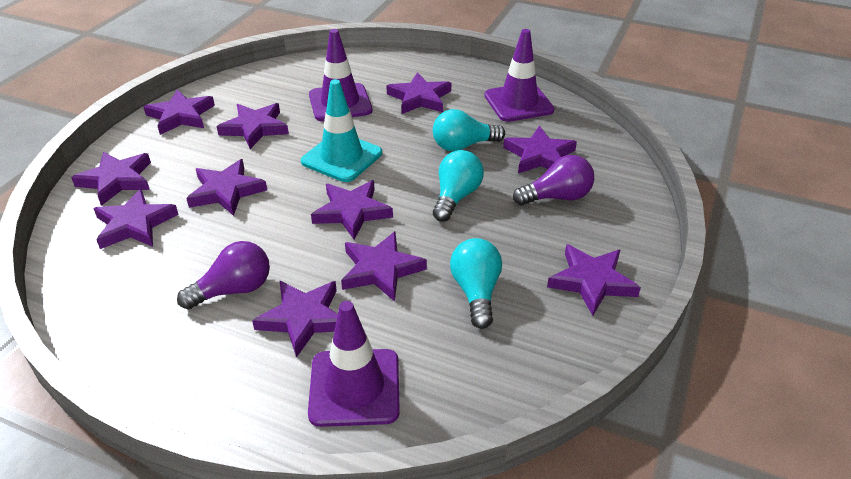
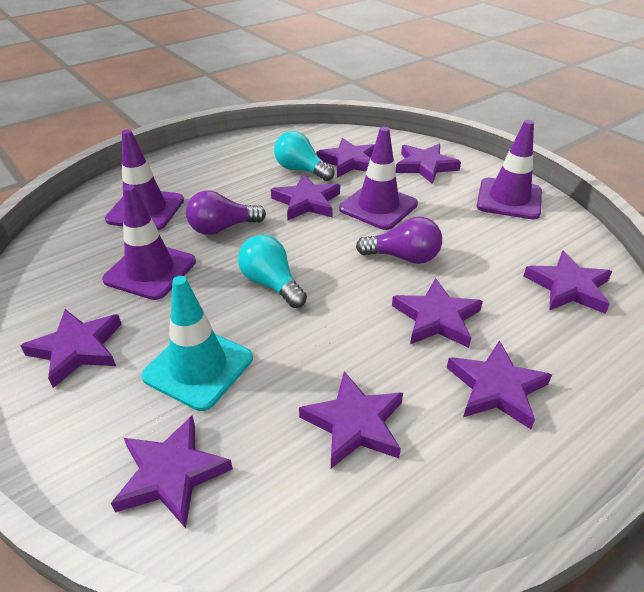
purple star: [71,152,151,206] [93,189,179,249] [144,89,215,135] [186,159,267,216] [216,103,289,149] [252,281,338,358] [311,180,393,240] [341,231,427,302] [386,72,451,114] [503,126,577,173] [547,244,641,316] = 11 -> [20,309,122,388] [111,415,233,528] [271,174,340,220] [299,371,403,468] [316,138,375,178] [392,278,483,348] [396,144,461,184] [447,340,552,429] [523,250,612,314] = 9
purple traffic cone: [308,301,400,427] [309,29,372,121] [484,29,555,122] = 3 -> [102,185,196,300] [105,130,184,230] [339,127,418,230] [477,120,542,219] = 4
turquoise light bulb: [433,109,505,151] [433,150,484,222] [450,238,502,329] = 3 -> [238,235,307,308] [274,131,335,181] = 2

